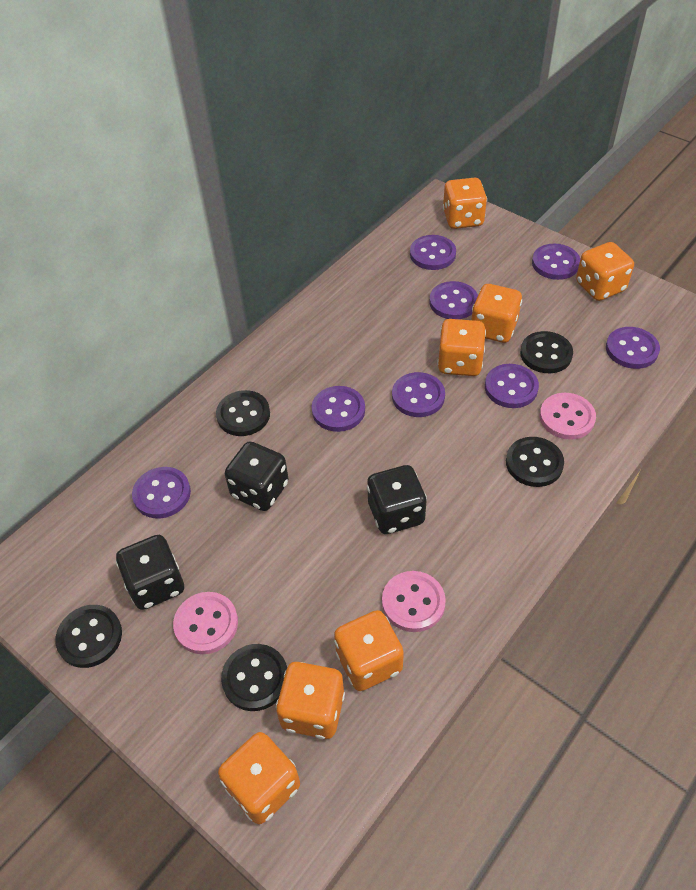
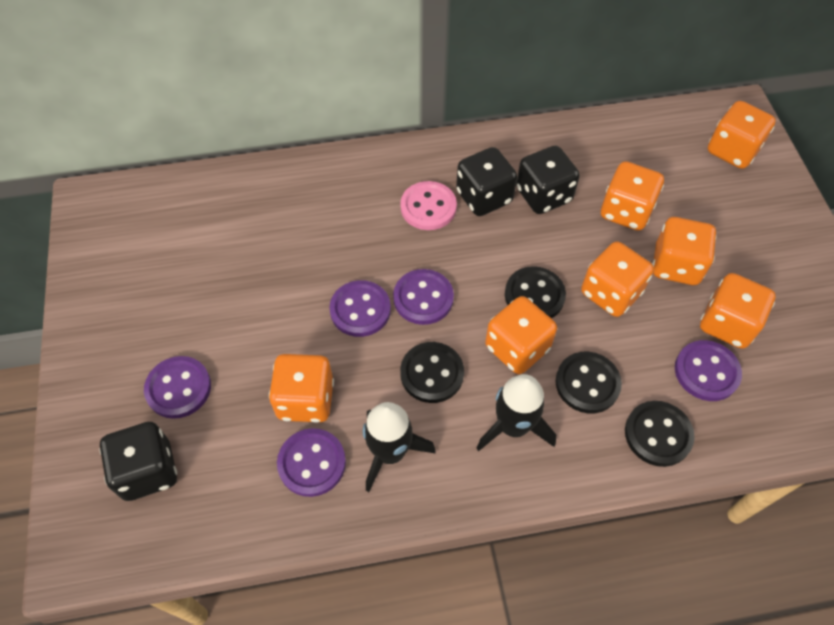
black button: [55,605,122,668] [216,390,270,436] [221,644,287,711] [506,437,564,487] [520,331,573,373] = 5 -> [400,342,464,403] [505,266,566,318] [556,352,622,413] [625,401,695,467] = 4
black rocket: none = 0 -> [363,402,436,492] [476,374,556,451] = 2
pink button: [173,592,238,654] [382,571,446,632] [540,393,596,440] = 3 -> [400,181,457,230] = 1
purple button: [132,467,191,518] [312,386,365,432] [392,372,445,417] [410,235,456,270] [430,281,478,319] [485,364,539,408] [532,244,580,280] [606,327,660,369] = 8 -> [144,356,211,419] [277,428,346,497] [329,280,391,337] [393,269,454,325] [675,340,742,401] = 5

